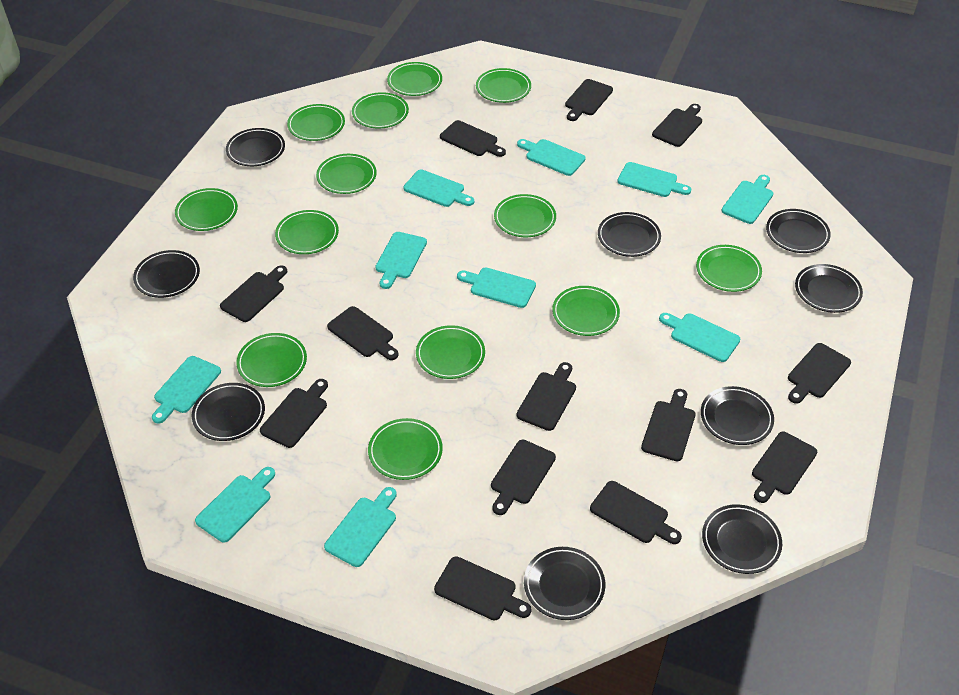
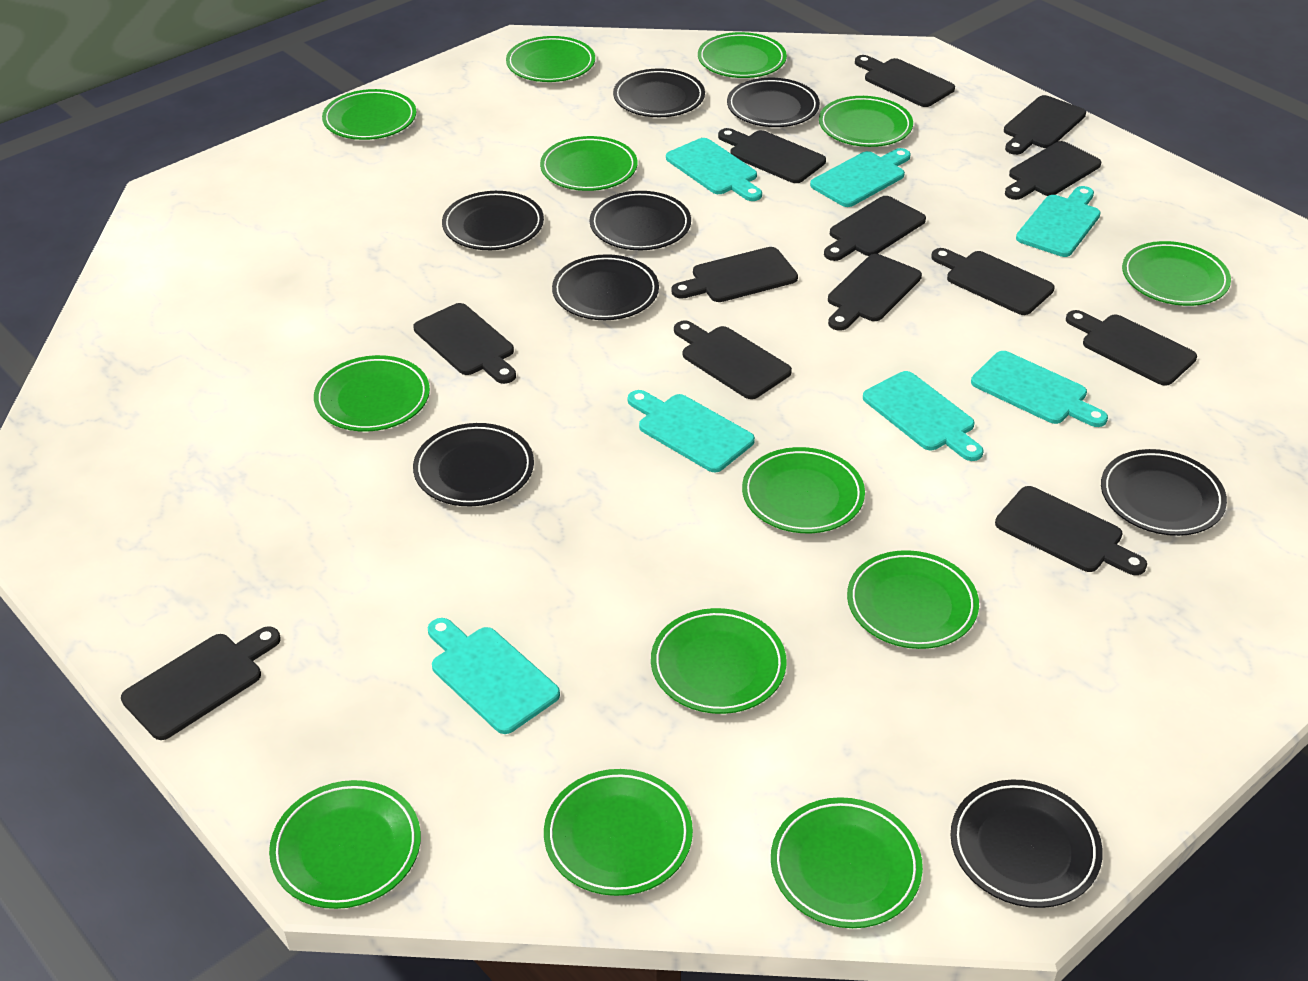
black plate: [133,250,200,298] [192,383,265,441] [226,128,285,166] [524,547,605,620] [598,212,661,257] [701,386,774,445] [702,504,782,574] [766,209,831,253] [795,264,863,313] = 9 -> [413,423,534,506] [442,191,544,250] [552,254,659,320] [590,191,691,250] [613,68,705,117] [727,78,820,127] [951,779,1103,908] [1101,449,1227,536] = 8
turquoise cutting board: [152,356,221,424] [195,467,275,543] [324,487,397,567] [375,232,427,289] [403,169,474,207] [457,267,536,308] [517,139,585,176] [617,162,691,197] [659,313,740,362] [721,175,773,224] = 10 -> [428,618,560,734] [628,390,755,472] [666,138,762,201] [810,148,911,207] [863,371,984,461] [971,351,1108,427] [1016,186,1101,257] = 7

